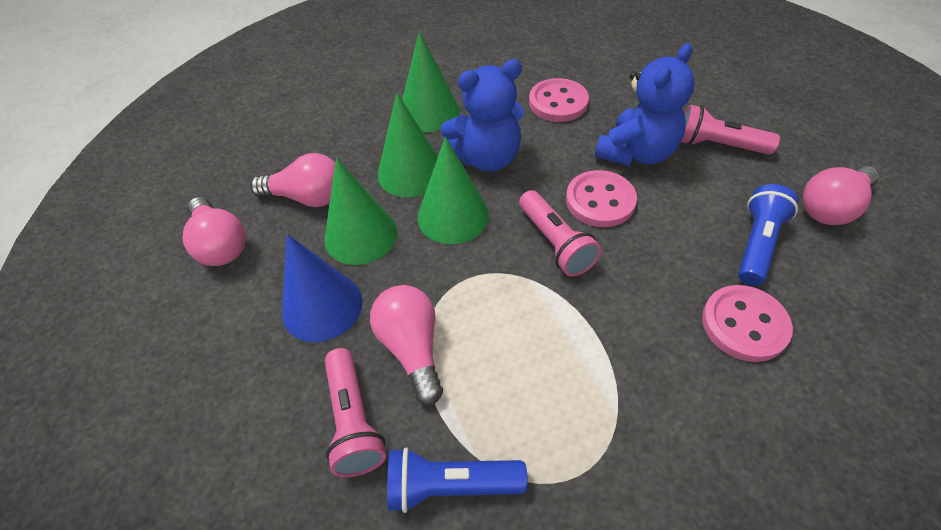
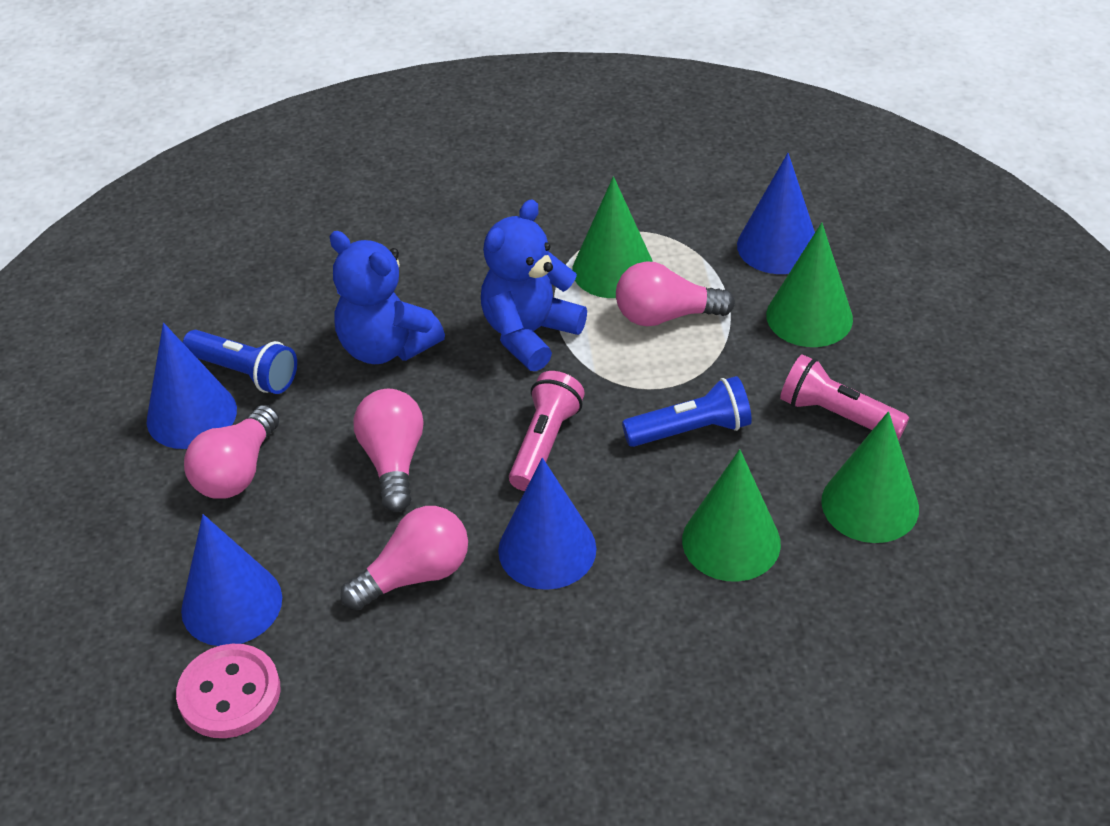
blue cone: [282,234,362,342] = 1 -> [147,323,237,449] [181,514,282,646] [498,458,597,590] [737,153,815,274] = 4
pink button: [529,78,589,122] [566,170,637,227] [702,285,793,362] = 3 -> [176,644,281,738] = 1
pink flashlight: [325,348,386,477] [519,190,601,276] [681,105,780,155] = 3 -> [509,371,585,491] [780,354,909,440] = 2

